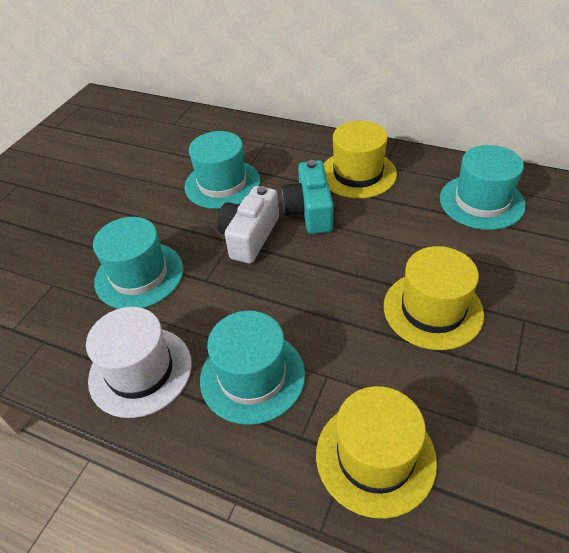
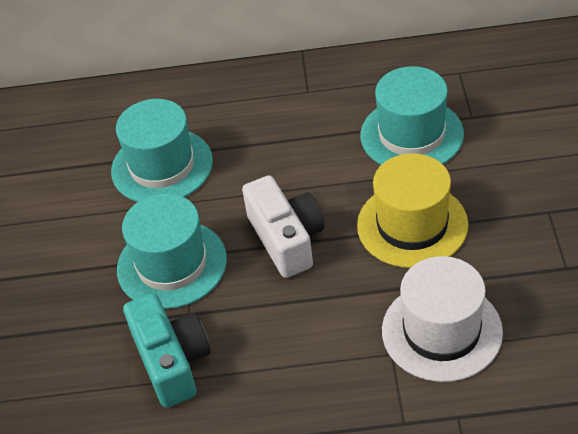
turquoise hat: [93,217,183,309] [184,131,260,209] [200,311,305,425] [440,145,526,230] = 4 -> [111,99,213,202] [117,193,227,309] [360,66,464,165] = 3
yellow hat: [316,386,437,519] [324,121,397,199] [384,246,484,350] = 3 -> [357,153,468,268] = 1

